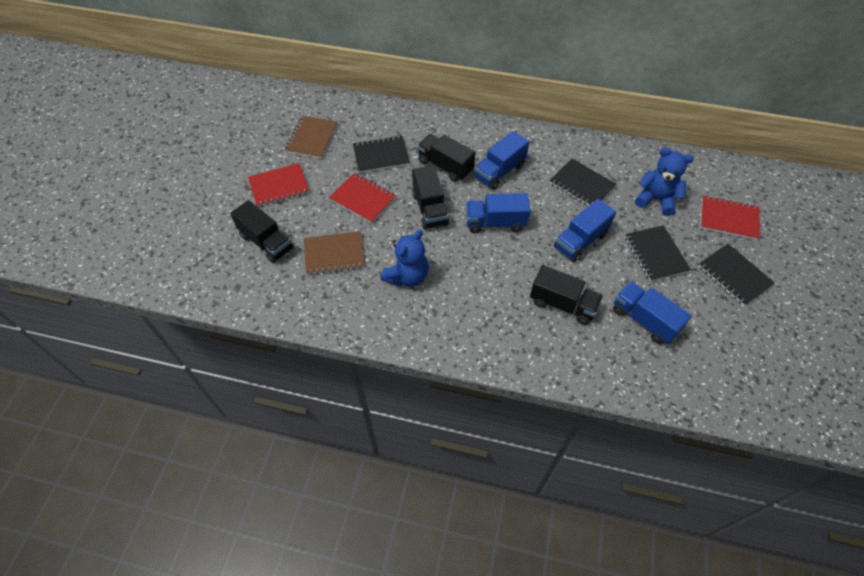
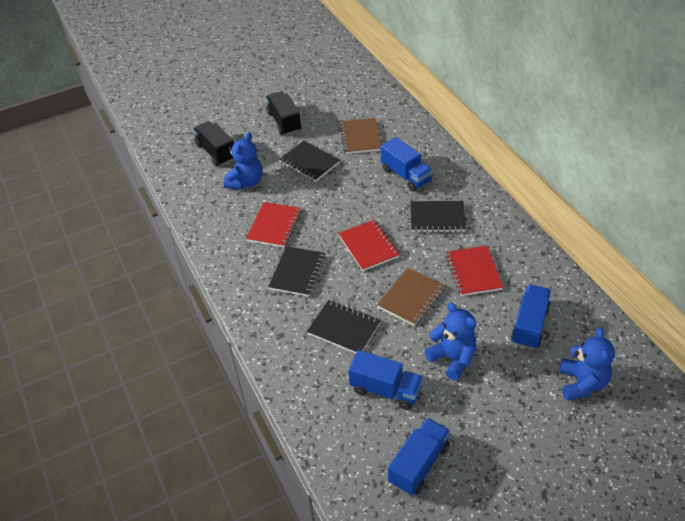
black truck: [230,200,294,263] [412,165,449,230] [417,134,475,182] [530,265,603,325] = 4 -> [193,121,234,166] [266,91,301,135] = 2
blue teddy bear: [381,229,429,287] [635,147,694,216] = 2 -> [224,132,263,190] [424,303,477,380] [559,327,615,401] = 3

